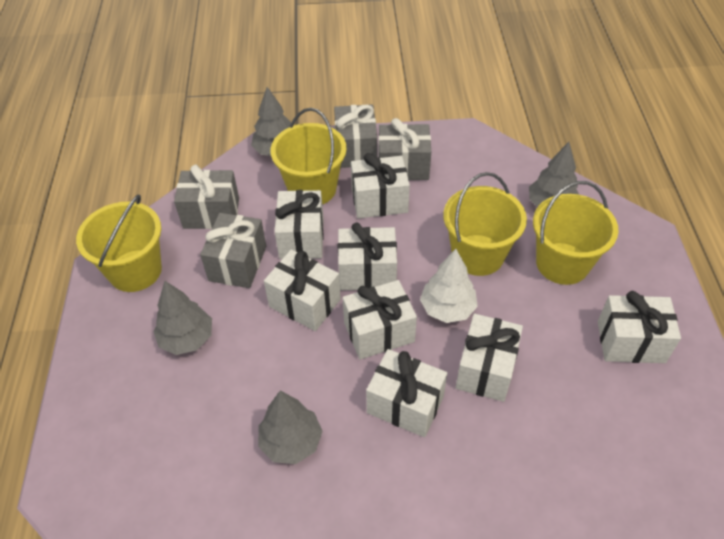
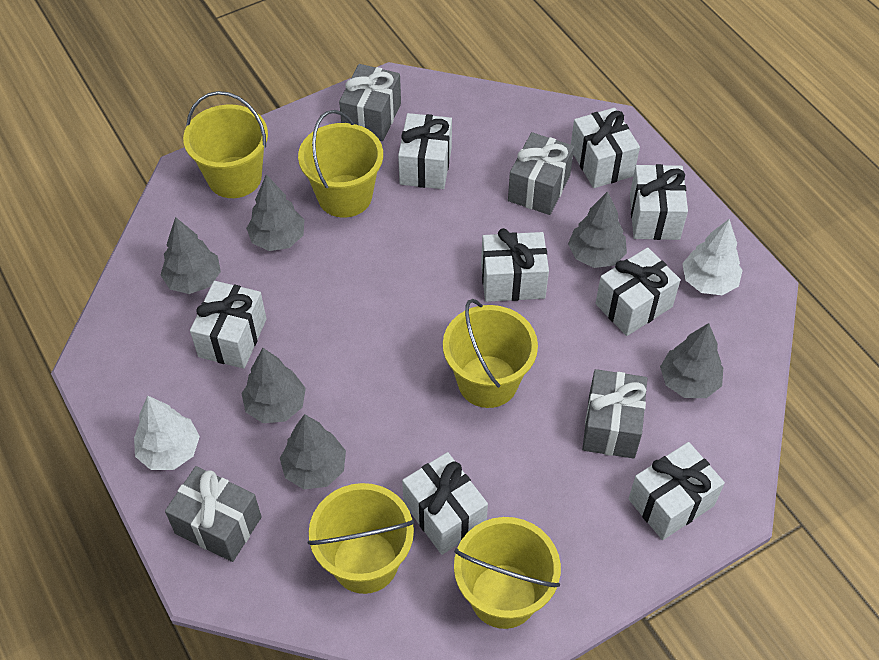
grey tree: [153,281,212,355] [251,87,291,156] [258,391,323,464] [529,142,580,207] = 4 -> [160,217,221,294] [241,348,306,423] [246,174,304,251] [280,414,346,489] [568,191,627,268] [660,323,723,398] = 6
white tree: [420,249,478,323] = 1 -> [134,395,200,470] [682,219,743,295] = 2
yellow bucket: [76,194,162,292] [271,108,347,205] [443,172,527,276] [533,181,619,285] = 4 -> [183,91,268,198] [298,110,383,218] [308,483,415,594] [443,299,538,408] [454,517,561,629] = 5

